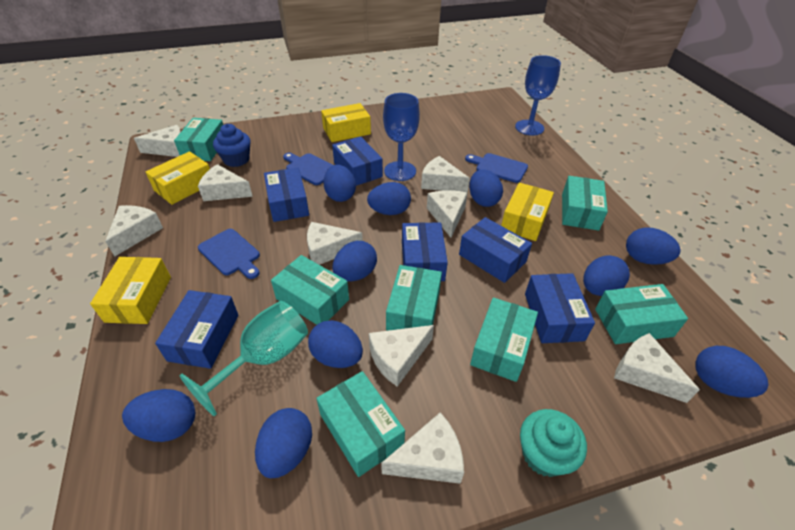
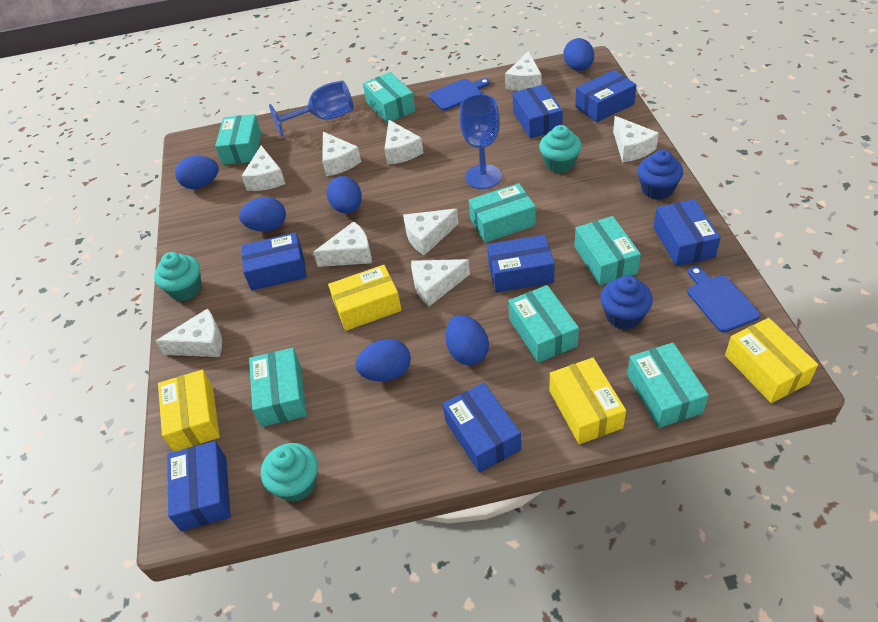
blue box: [155,290,238,369] [264,168,309,222] [332,136,383,186] [402,222,448,281] [459,217,532,283] [525,273,595,343] = 6 -> [167,441,231,531] [241,233,307,291] [443,383,521,473] [487,235,555,292] [513,84,563,138] [575,70,637,122] [653,199,721,266] = 7
blue cupcake: [213,124,251,167] = 1 -> [600,276,653,330] [638,150,683,200] = 2
blue cutting board: [198,229,260,279] [283,153,333,185] [465,153,528,183] = 3 -> [429,78,490,111] [687,266,760,333] = 2
blue egg: [122,389,195,442] [255,408,312,478] [308,320,363,368] [323,165,356,202] [333,241,377,282] [367,182,411,215] [469,169,503,207] [583,255,630,296] [626,228,681,265] [695,346,769,398] = 10 -> [175,156,219,189] [239,197,286,232] [327,176,362,214] [355,339,411,382] [445,315,489,365] [563,38,594,71] = 6
turquoise cupcake: [520,409,587,477] = 1 -> [154,252,202,301] [261,443,318,502] [539,125,582,173] = 3
turquoise goblet: [179,301,308,416] = 1 -> none = 0

